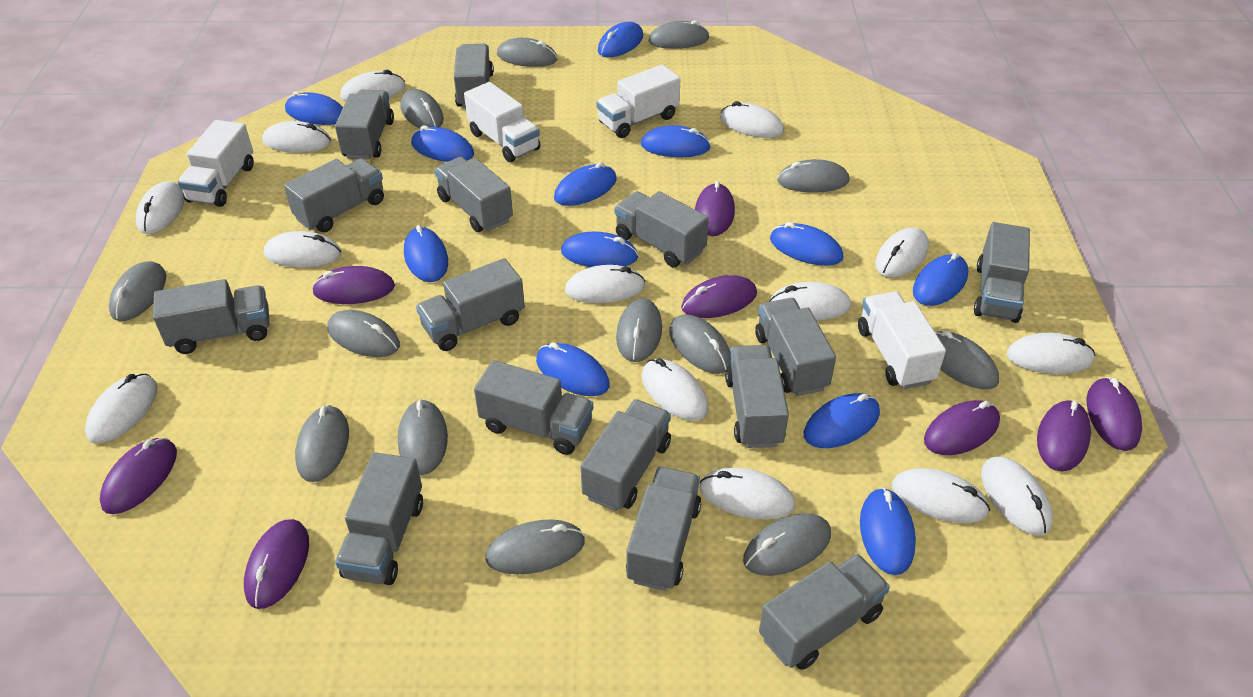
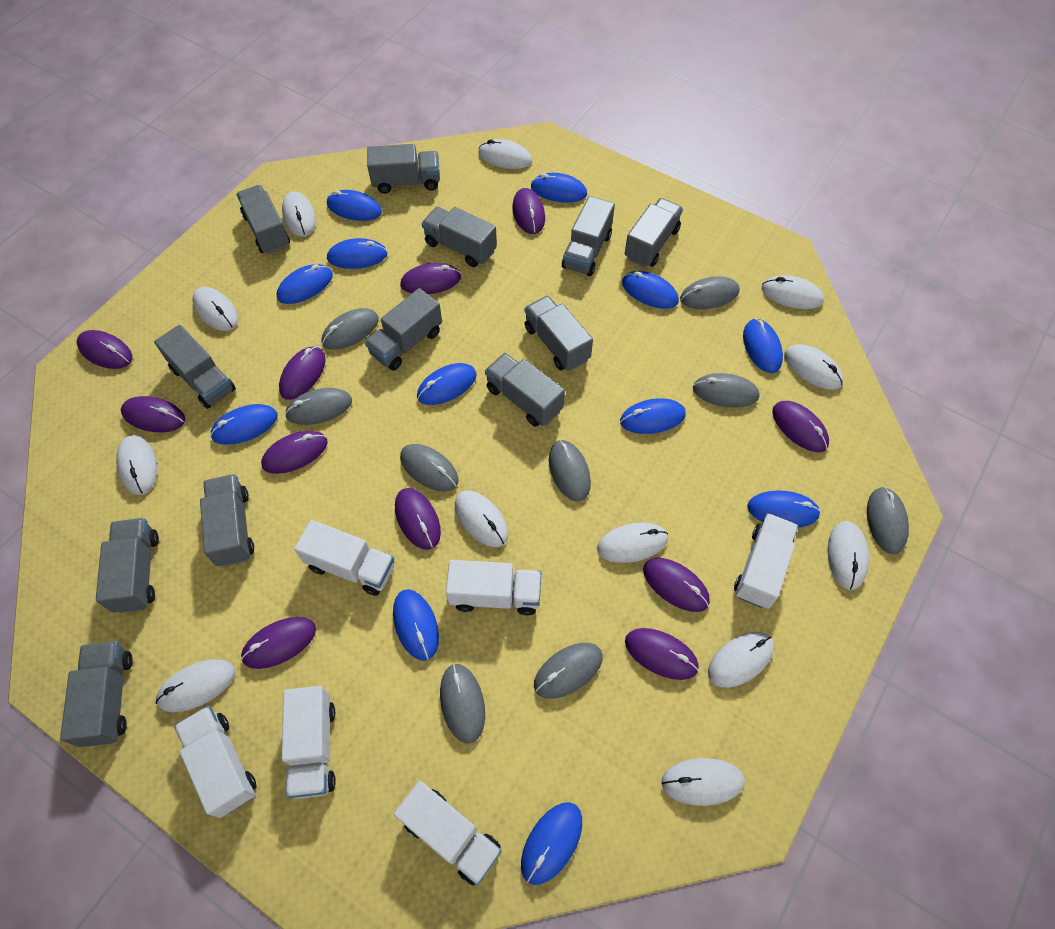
grey mouse: [109,261,166,321] [295,405,349,482] [327,310,400,357] [398,399,448,475] [400,89,444,129] [485,519,585,574] [497,38,557,67] [616,298,662,362] [649,20,709,49] [669,314,731,374] [743,513,831,576] [777,159,849,193] [935,330,999,389] = 13 -> [285,388,352,425] [321,308,379,350] [400,444,458,491] [440,663,485,743] [534,643,603,699] [549,440,591,501] [680,276,740,309] [693,373,760,408] [867,487,909,554] = 9
grey truck: [153,279,269,354] [284,158,384,232] [335,90,394,159] [335,452,423,585] [416,258,525,351] [435,157,513,232] [454,44,494,108] [474,360,593,455] [581,399,671,511] [614,191,709,267] [626,467,702,591] [725,345,789,448] [755,298,836,396] [759,554,890,670] [974,222,1030,323] = 15 -> [60,641,133,747] [96,518,159,613] [154,325,236,409] [200,474,254,566] [236,185,290,254] [365,288,442,371] [367,144,440,194] [422,207,497,267] [485,353,565,427] [525,296,593,371] [562,196,615,276] [625,198,683,267] = 12
purple mouse: [100,438,177,514] [244,519,309,609] [312,266,395,304] [681,275,757,318] [695,181,735,236] [924,400,1000,455] [1037,400,1091,471] [1087,377,1142,451] = 8 -> [77,330,132,369] [121,396,185,432] [241,617,316,669] [261,431,328,474] [279,346,325,400] [395,488,441,550] [400,263,461,294] [512,188,545,234] [625,628,699,680] [643,558,710,612] [772,401,829,452] = 11
white mouse: [85,374,157,444] [136,181,185,234] [263,121,331,153] [264,231,341,268] [340,70,405,101] [565,265,645,303] [642,358,708,421] [700,468,795,520] [720,101,784,138] [769,282,851,320] [875,228,929,277] [892,468,990,523] [981,456,1053,536] [1007,333,1096,374] = 14 -> [116,435,157,495] [156,659,235,712] [193,287,238,331] [282,191,316,237] [455,491,508,547] [478,139,532,169] [597,523,668,563] [661,758,745,806] [708,632,774,688] [762,275,824,309] [785,344,843,390] [828,521,869,590] = 12
white truck: [178,120,254,207] [464,82,540,162] [596,64,680,138] [858,292,946,389] = 4 -> [174,706,256,818] [282,686,336,799] [294,520,394,596] [394,781,502,885] [446,560,541,616] [734,513,798,609] = 6

